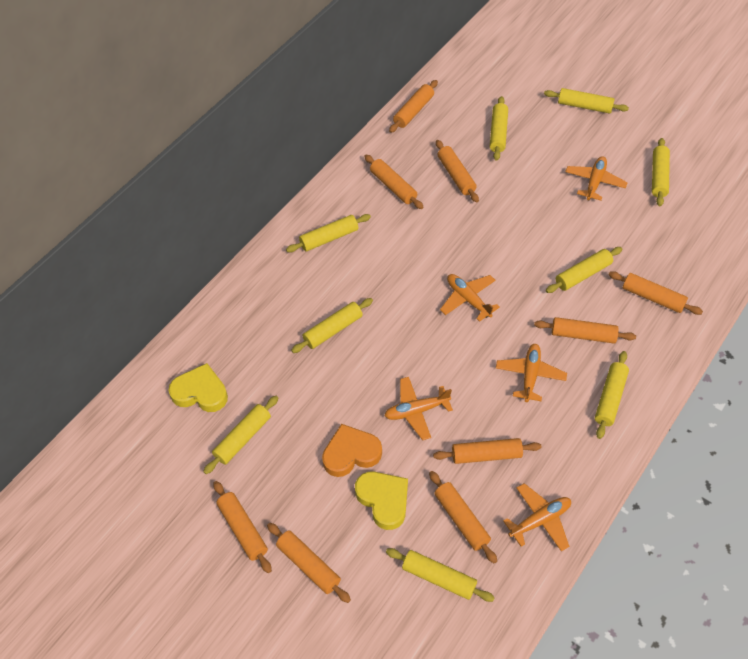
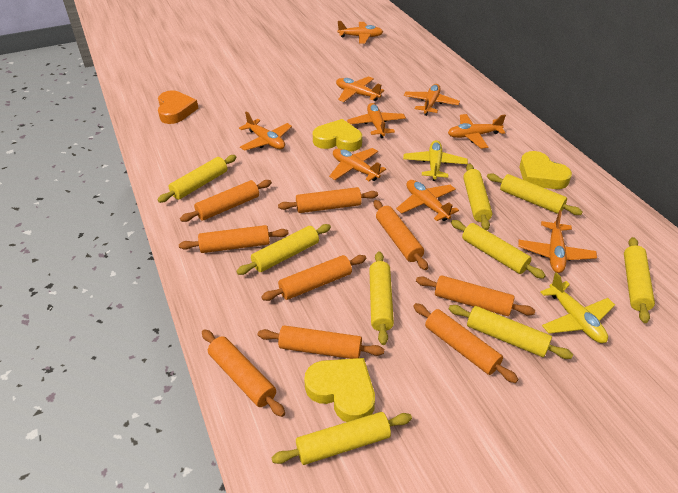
orange plane: [384,377,453,440] [440,274,500,322] [496,344,567,402] [503,483,571,551] [565,156,628,201] = 5 -> [239,111,292,151] [329,148,386,181] [336,76,384,102] [338,21,383,43] [347,103,406,138] [396,180,459,221] [404,84,460,116] [448,114,506,149] [518,210,597,273] = 9
yellow heart: [168,363,228,412] [355,471,408,530] = 2 -> [304,358,375,422] [313,119,362,152] [519,151,572,189] = 3
yellow plane: none = 0 -> [403,140,468,181] [540,272,615,343] = 2

